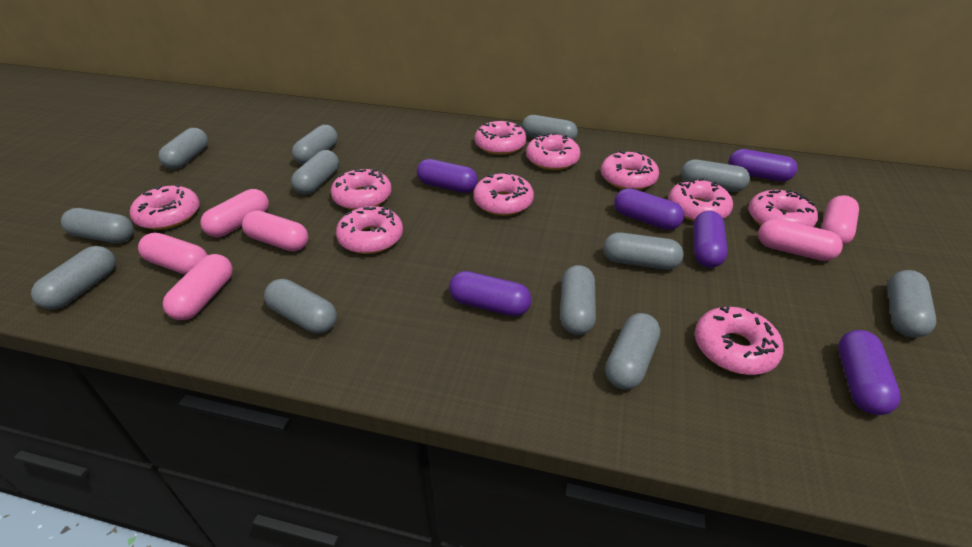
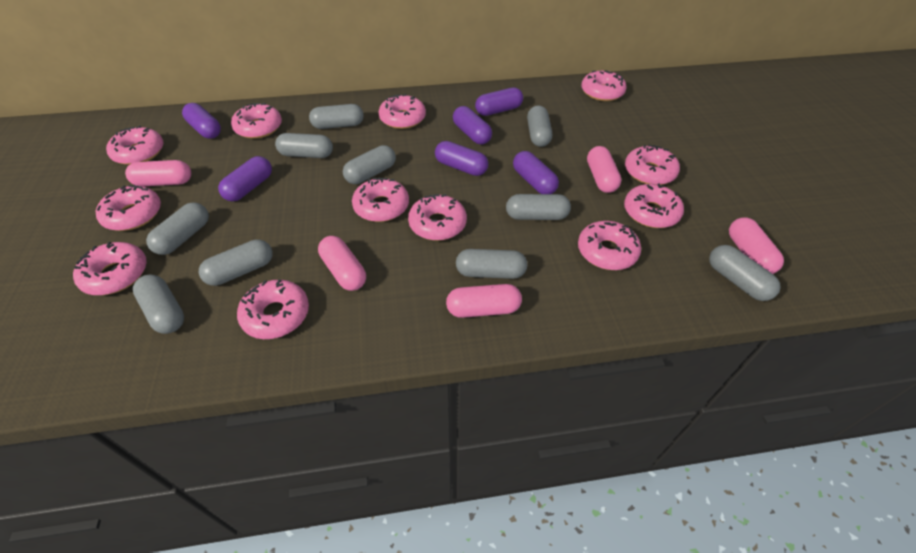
grey capsule: [31,246,116,309] [61,208,134,243] [158,128,208,169] [264,279,337,334] [291,150,339,195] [292,125,338,165] [522,115,578,140] [560,265,596,335] [603,232,684,270] [605,313,660,390] [681,160,750,192] [888,270,936,338] = 12 -> [133,274,184,334] [146,202,209,255] [199,239,273,286] [275,133,333,158] [309,104,364,129] [343,145,396,184] [456,249,527,279] [506,194,571,220] [527,105,552,147] [709,245,781,301] = 10
pink capsule: [138,233,207,275] [163,254,233,320] [200,189,269,237] [242,210,308,252] [758,219,843,261] [821,195,859,245] = 6 -> [125,160,191,187] [318,236,366,291] [446,284,522,318] [587,146,621,193] [729,217,784,274] = 5
pink donut: [130,184,200,230] [331,169,392,210] [336,206,403,254] [473,172,534,216] [475,121,527,155] [526,133,580,170] [601,151,659,190] [668,178,733,221] [695,306,784,375] [748,190,818,227] = 10 -> [73,242,147,295] [96,185,161,231] [106,126,164,165] [231,103,282,139] [237,280,309,339] [352,177,409,222] [379,94,426,129] [408,194,467,240] [578,221,641,270] [581,70,627,101] [624,184,684,228] [625,145,680,185] = 12

